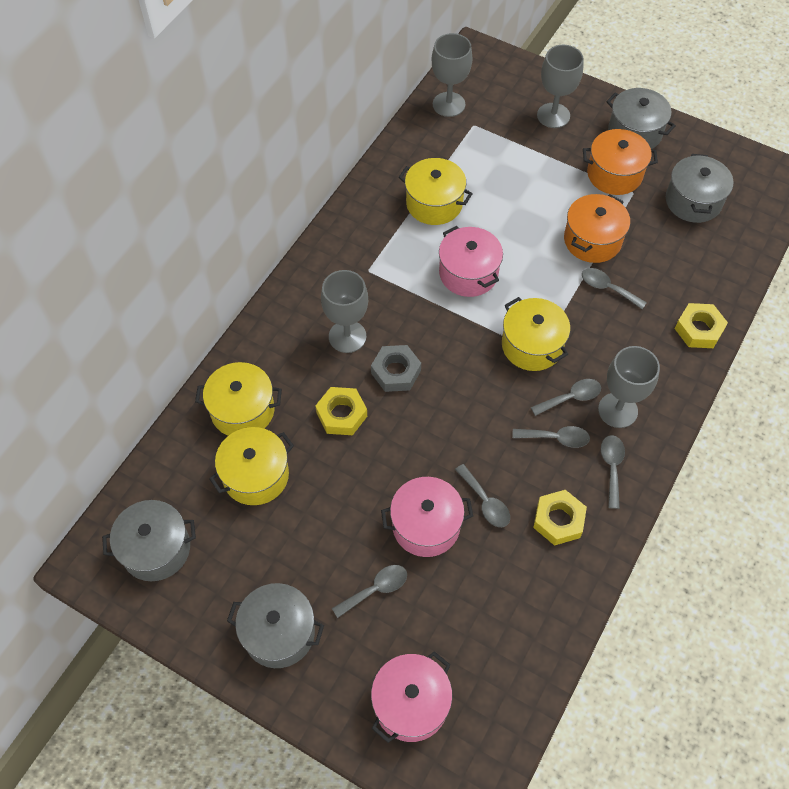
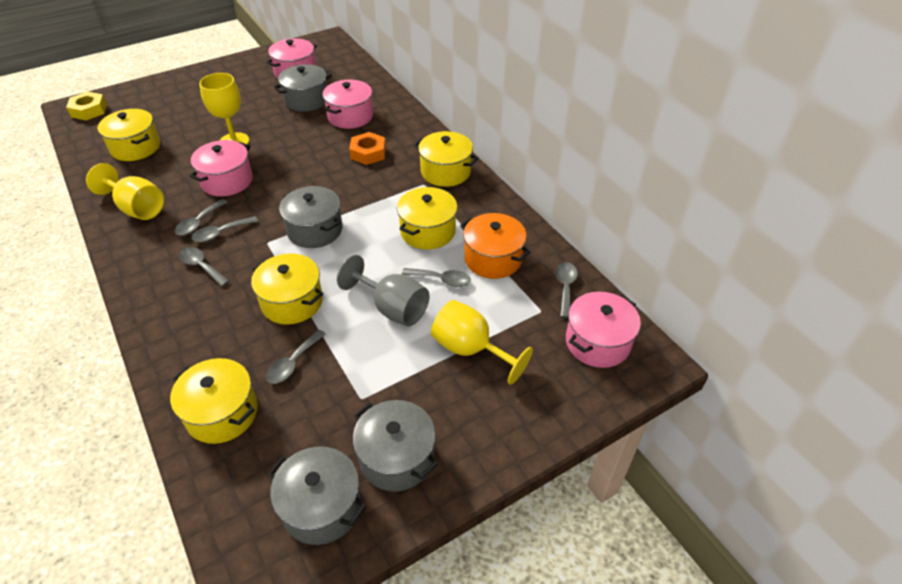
grey goblet: [321,270,368,353] [431,33,472,117] [537,45,584,128] [598,346,660,428] = 4 -> [337,255,430,326] = 1
grey nut: [371,345,421,392] = 1 -> none = 0
orange nut: none = 0 -> [349,132,386,165] = 1
orange pot: [564,194,630,263] [583,129,658,195] = 2 -> [460,213,530,279] = 1
pink pot: [371,651,452,743] [381,477,473,557] [439,226,503,297] = 3 -> [189,140,253,197] [266,38,317,79] [323,80,373,129] [566,292,641,368] = 4
yellow goblet: none = 0 -> [86,163,164,220] [199,73,249,144] [431,300,533,385] = 3
yellow nut: [315,387,367,435] [533,490,587,546] [675,303,728,348] = 3 -> [66,91,107,121] = 1
yellow pot: [195,362,282,436] [209,427,294,505] [399,158,473,225] [502,297,570,371] = 4 -> [98,109,160,161] [170,358,258,444] [251,253,323,325] [397,187,457,250] [414,131,478,187] = 5

